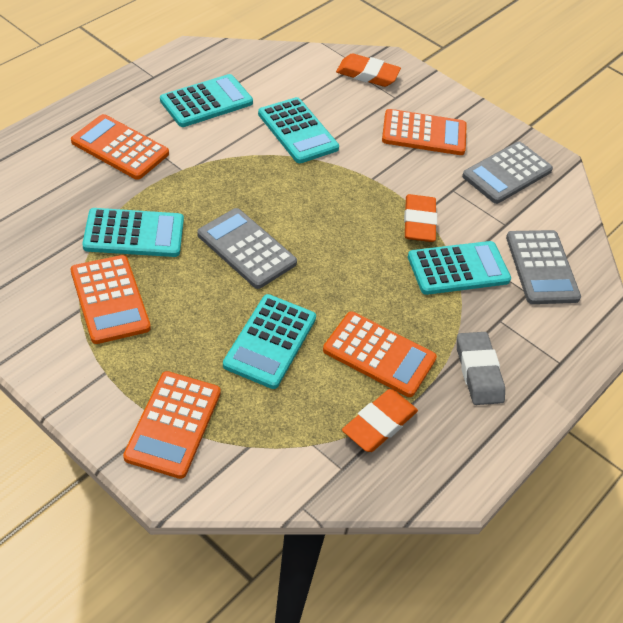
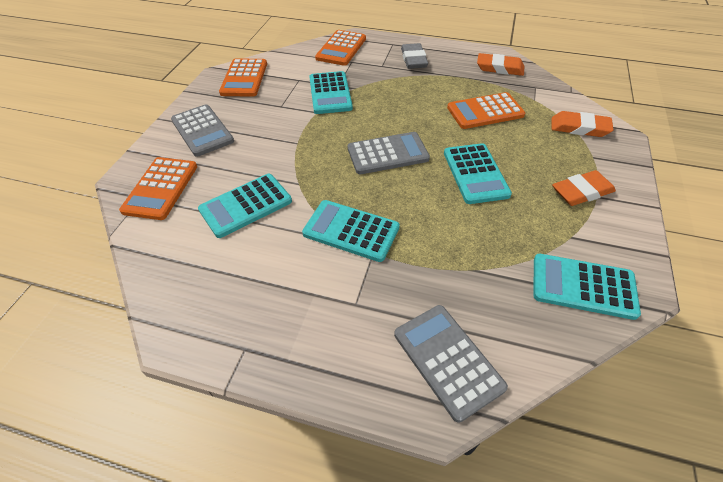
orange calculator: [71,114,169,180] [71,255,151,344] [123,371,221,479] [323,312,437,397] [382,109,467,155] = 5 -> [119,157,197,220] [219,58,267,97] [315,30,366,66] [447,92,525,129] = 4

